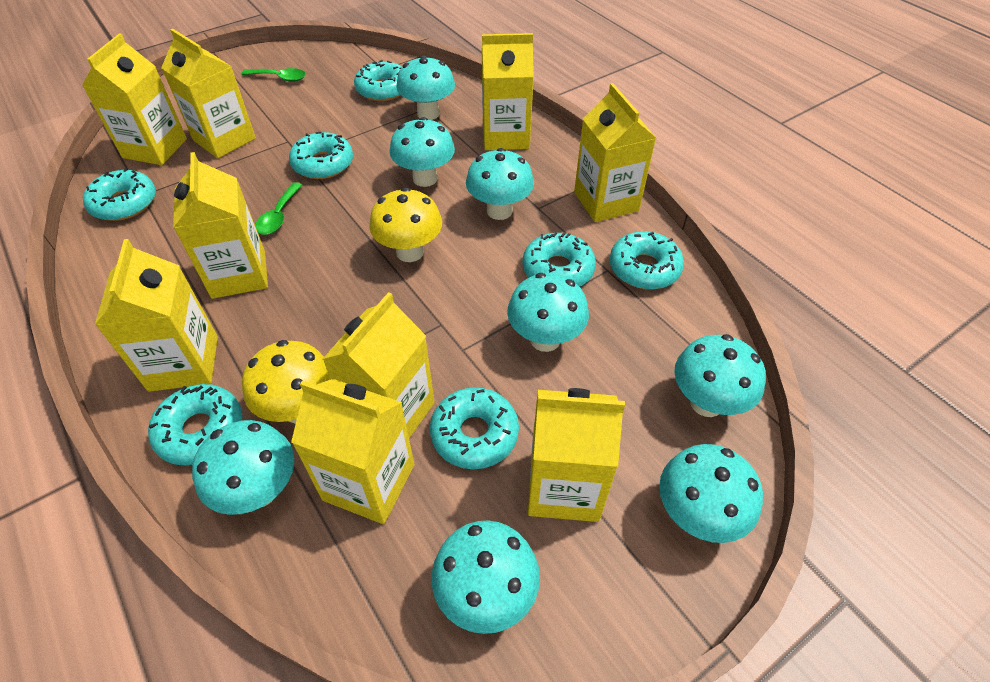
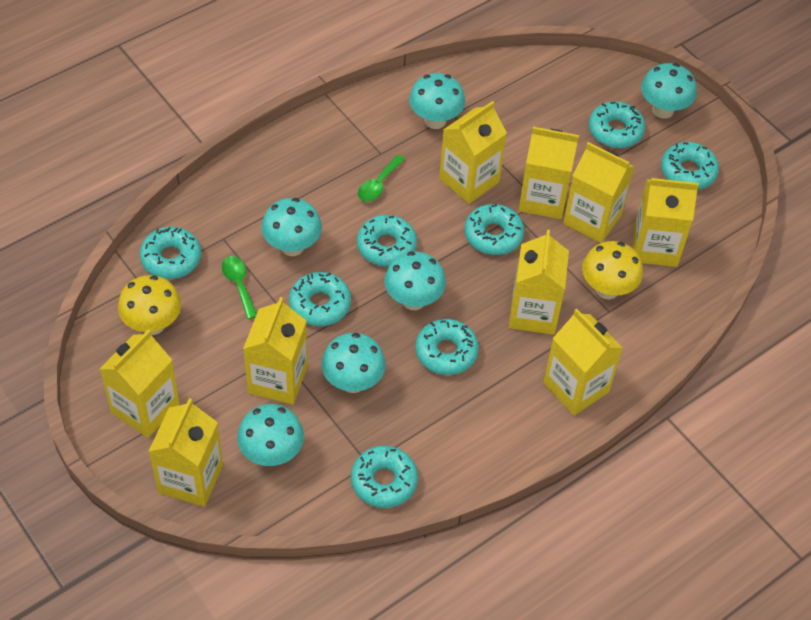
turquoise donut: [83,168,156,221] [148,384,243,465] [289,132,353,179] [354,60,402,101] [430,387,519,469] [522,232,596,287] [610,231,684,290] = 7 -> [140,227,201,279] [289,272,351,326] [351,446,418,508] [357,215,417,267] [415,319,479,375] [464,204,524,255] [589,102,645,148] [661,142,719,190] = 8
turquoise mushroom: [192,420,294,515] [390,117,455,187] [396,55,455,120] [432,520,540,634] [466,148,534,220] [507,273,589,352] [659,444,763,543] [674,334,766,417] = 8 -> [237,404,304,466] [261,198,322,256] [321,333,386,393] [384,251,446,310] [409,73,465,129] [641,63,697,119] = 6

